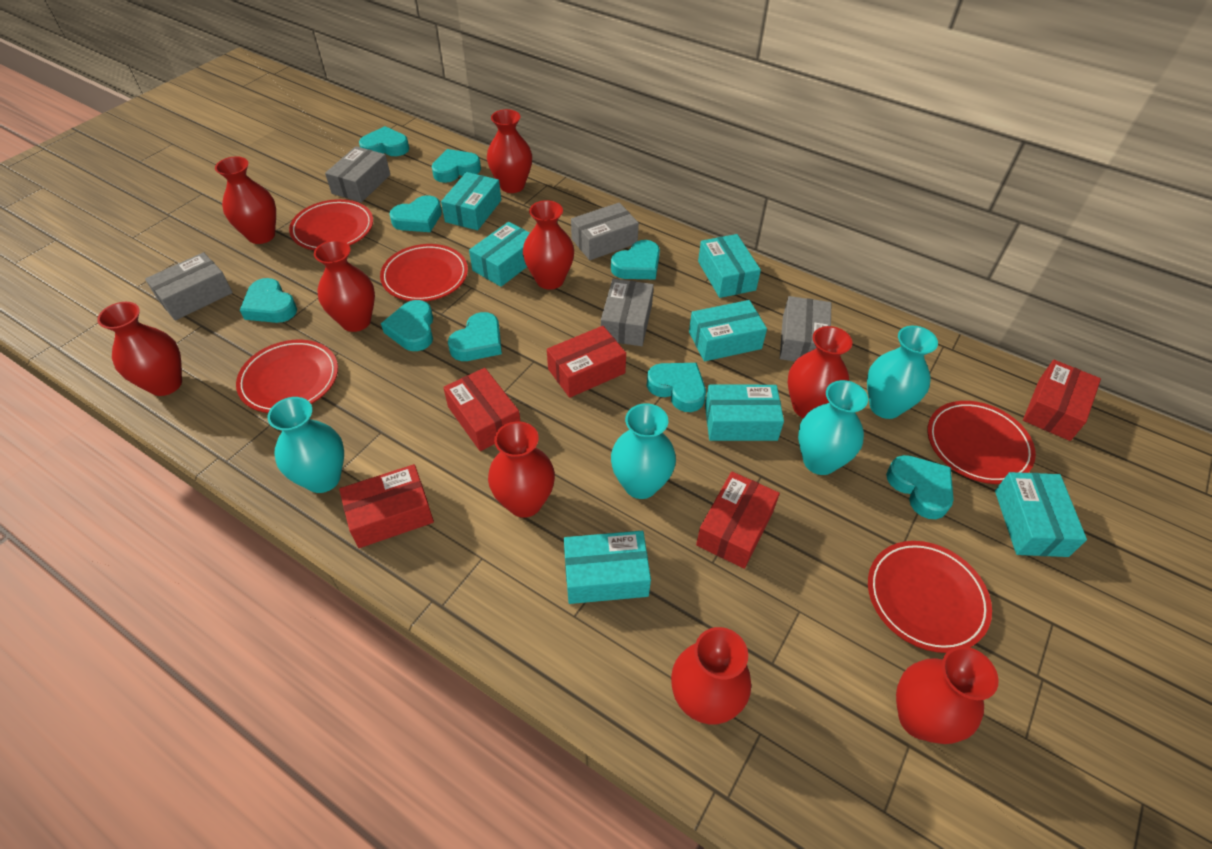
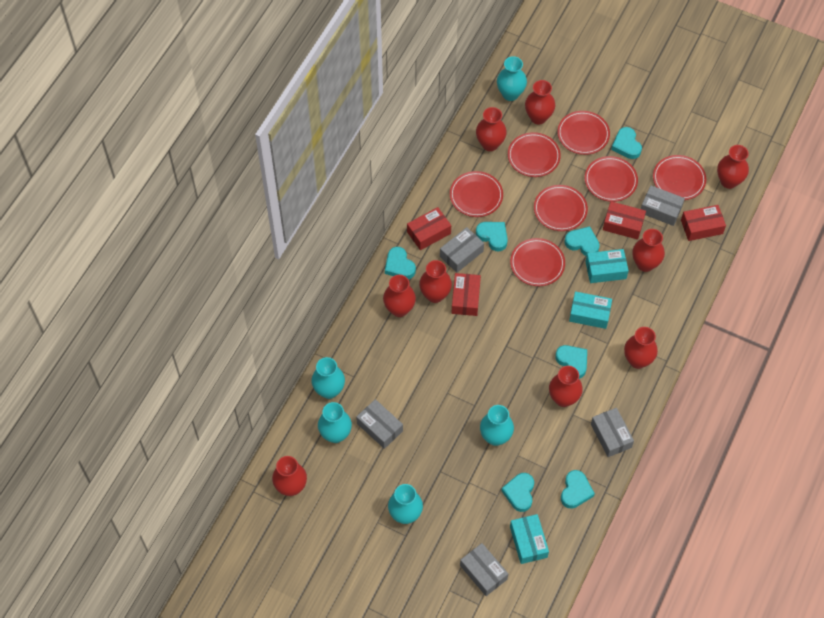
red box: [339,464,434,548] [443,368,521,451] [547,326,626,398] [696,471,780,569] [1023,360,1101,441] = 5 -> [407,207,451,250] [452,273,481,316] [603,201,646,240] [681,205,726,241] = 4
red plate: [236,340,338,413] [289,199,373,250] [380,244,468,301] [868,541,992,653] [927,401,1036,484] = 5 -> [450,171,503,217] [508,132,561,177] [510,238,565,286] [534,185,588,231] [557,111,610,155] [585,156,638,202] [653,155,706,200] = 7
turquoise box: [441,172,501,230] [469,222,530,287] [564,531,651,604] [689,300,767,361] [698,234,761,298] [705,385,784,441] [995,472,1087,557] = 7 -> [510,514,549,564] [569,291,612,329] [585,249,629,283] = 3
turquoise heart: [240,278,297,323] [359,126,409,156] [381,300,433,351] [389,195,442,232] [432,149,481,183] [448,312,502,361] [611,240,660,279] [647,363,706,412] [886,455,954,519] = 9 -> [385,247,416,279] [476,222,508,251] [501,473,534,512] [555,345,587,379] [561,470,595,509] [564,226,600,256] [611,127,642,159] = 7
turquoise vase: [267,397,344,493] [611,403,676,499] [798,380,868,475] [867,326,938,419] = 4 -> [311,357,345,399] [318,402,352,443] [388,484,423,524] [480,405,514,446] [497,56,527,101] = 5

